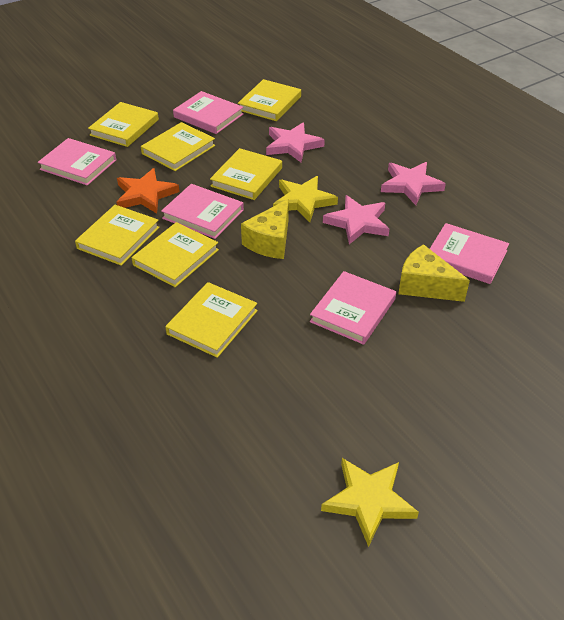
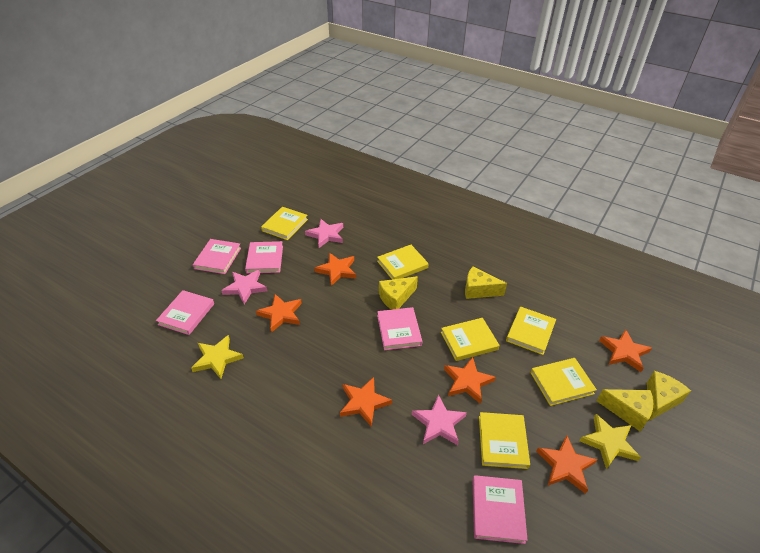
orange star: [116,168,180,214] = 1 -> [256,294,302,333] [314,253,356,286] [340,377,392,427] [444,357,496,404] [536,435,598,494] [599,330,652,372] = 6
yellow book: [75,205,160,266] [88,102,159,147] [131,222,219,287] [141,122,215,171] [165,282,258,358] [210,148,282,200] [238,79,301,121] = 7 -> [261,207,308,240] [377,245,429,279] [441,318,500,361] [479,412,530,469] [506,307,556,355] [531,358,597,406] = 6
yellow cheese: [241,199,289,259] [398,244,470,302] = 2 -> [379,276,418,310] [465,266,507,299] [597,389,653,431] [647,371,691,421] = 4

